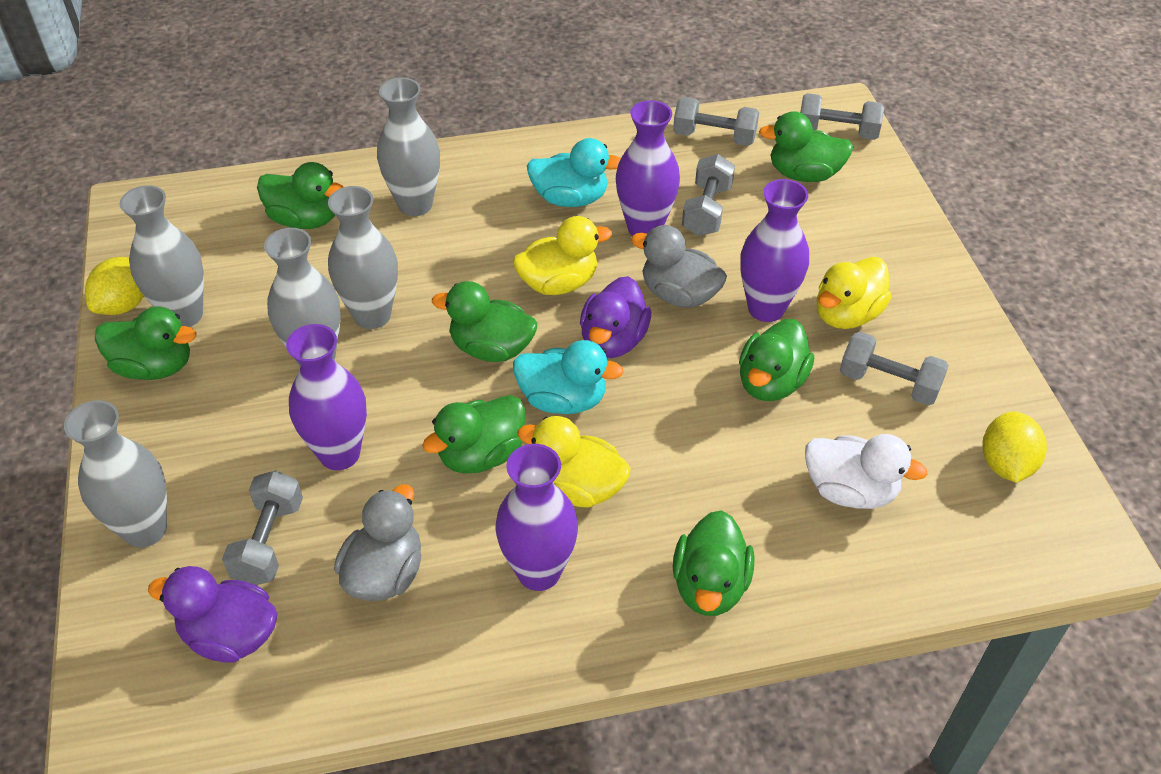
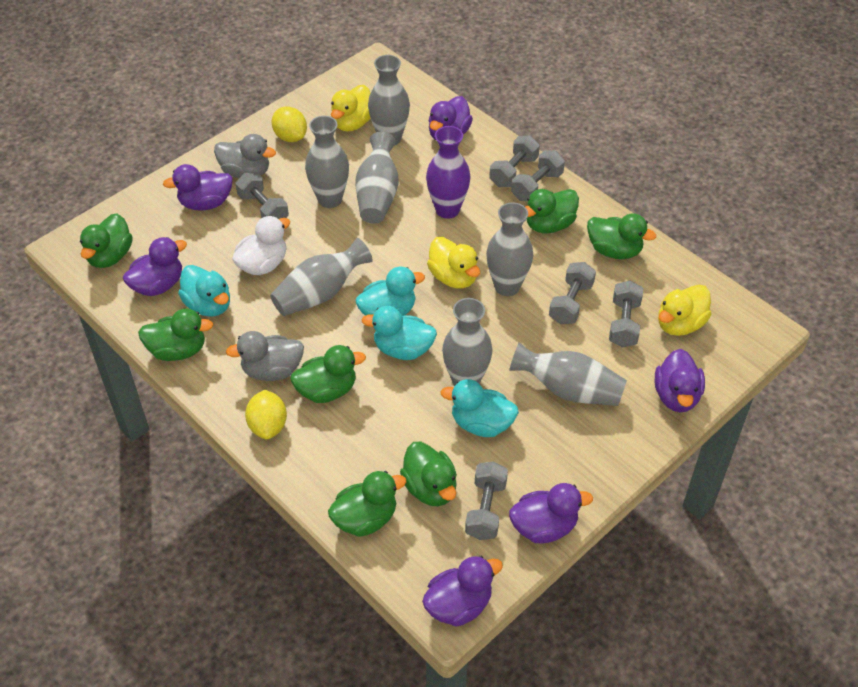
grey dumbbell: [222,470,303,585] [673,97,759,146] [682,154,735,236] [800,93,884,140] [840,332,949,406] = 5 -> [235,173,289,219] [465,461,508,540] [489,135,540,187] [511,151,565,201] [549,262,596,324] [609,280,643,348] = 6
grey vase: [64,400,167,548] [119,185,204,327] [264,228,341,366] [328,186,398,329] [377,77,440,216] = 5 -> [270,238,373,316] [305,116,349,208] [356,132,399,224] [368,55,410,145] [442,298,493,386] [486,202,533,296] [509,342,627,406] = 7
purple duck: [148,566,277,663] [580,276,651,358] = 2 -> [123,237,187,296] [163,164,233,211] [422,556,503,627] [429,96,473,140] [509,483,593,543] [655,349,705,412] = 6
purple vase: [286,324,367,470] [495,444,578,591] [616,100,680,236] [740,179,809,322] = 4 -> [426,126,470,219] = 1
turquoise duck: [513,340,624,414] [527,138,621,207] = 2 -> [178,265,230,317] [356,267,425,316] [361,306,437,360] [440,379,519,437] = 4

